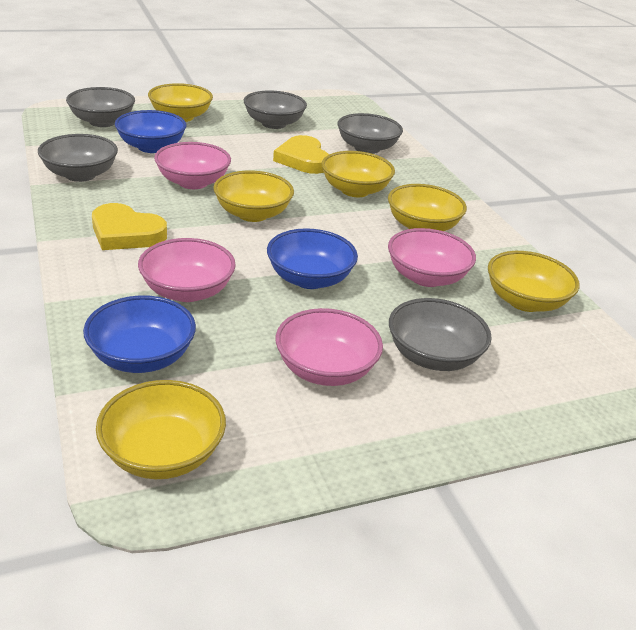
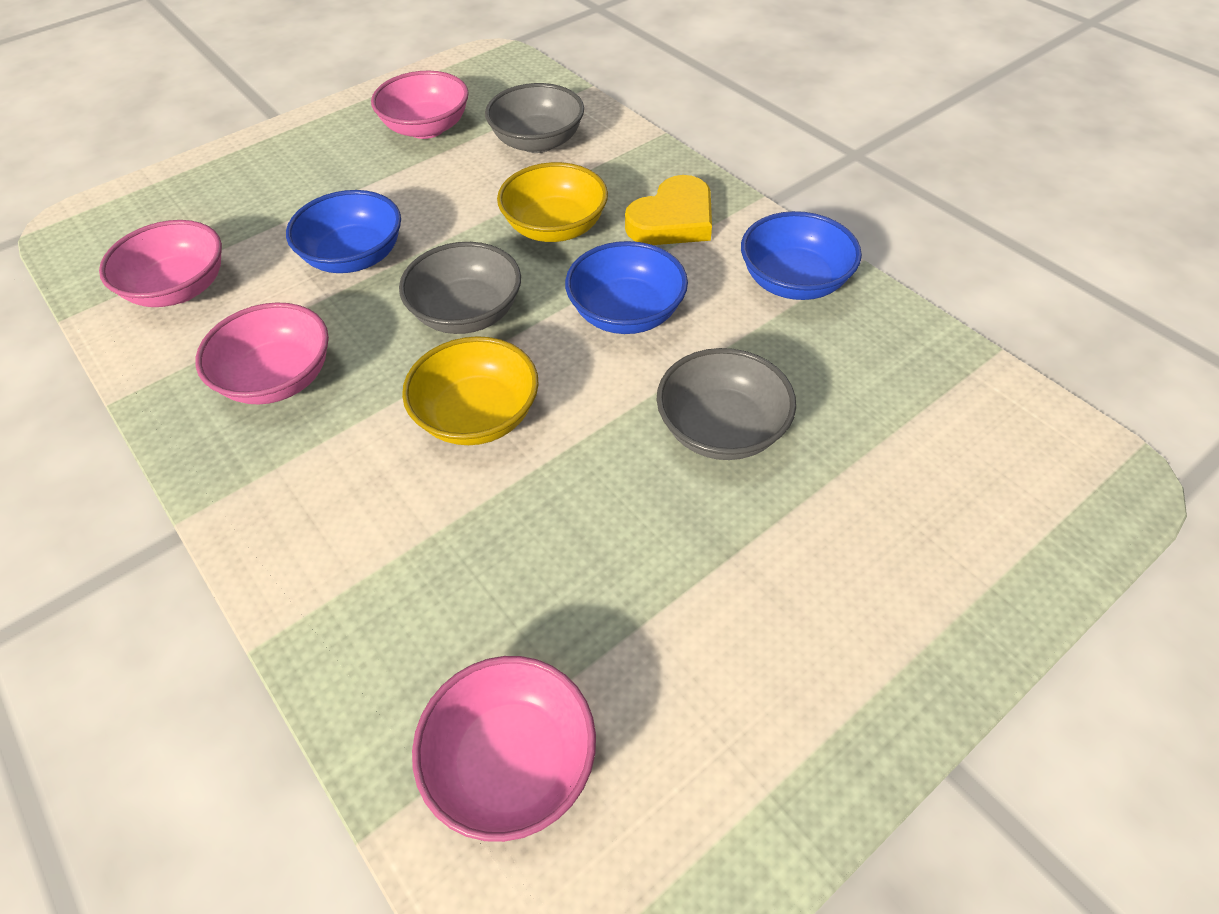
grey bowl: [38,134,118,182] [66,87,135,127] [244,91,307,129] [337,113,403,154] [389,298,492,371] = 5 -> [399,242,521,334] [485,83,584,153] [657,348,796,460] = 3
yellow bowl: [96,380,226,479] [148,83,213,122] [213,171,294,222] [321,151,395,197] [388,184,467,231] [488,251,579,312] = 6 -> [402,336,539,445] [497,162,608,242] = 2
yellow heart: [92,203,167,250] [273,135,329,174] = 2 -> [625,175,712,245] = 1

